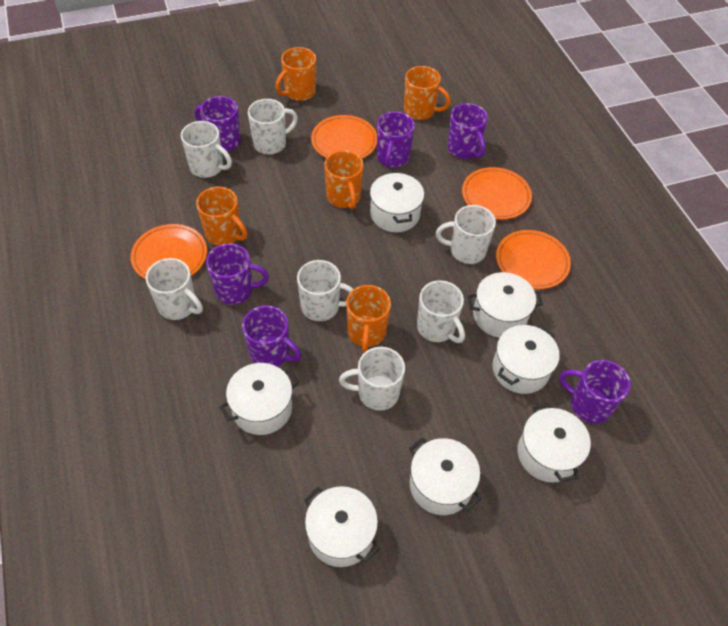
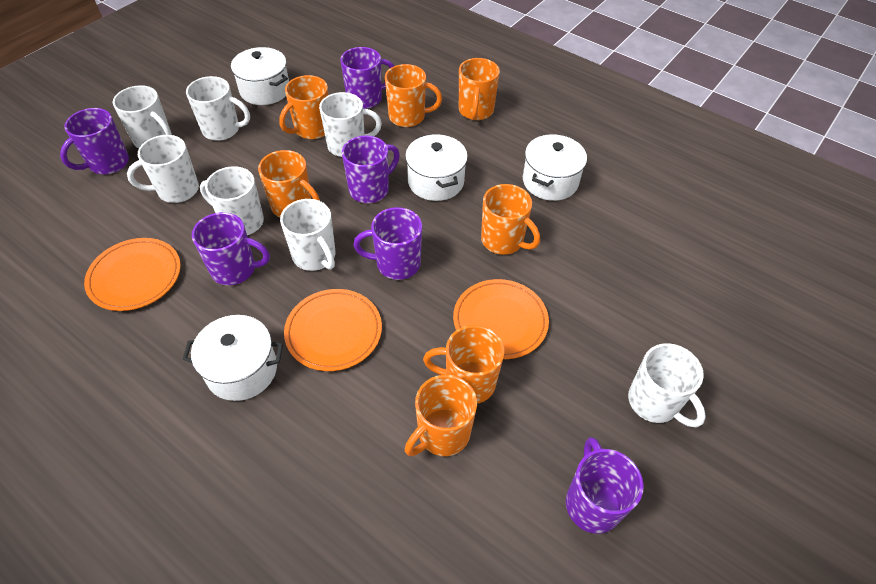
orange mug: [196,187,248,246] [275,47,316,101] [324,150,363,209] [346,285,391,353] [404,66,451,120] = 5 -> [258,150,320,217] [279,75,329,139] [385,64,442,127] [405,375,477,456] [423,325,504,404] [459,58,500,120] [481,184,540,255] = 7
orange plate: [131,224,207,280] [311,115,377,159] [462,167,532,220] [496,230,571,289] = 4 -> [84,238,181,311] [284,289,382,371] [453,279,549,359] = 3
white pot: [220,363,299,435] [304,486,380,567] [370,172,424,232] [409,437,482,515] [468,272,543,338] [492,325,560,394] [518,403,591,482] = 7 -> [182,315,283,401] [231,47,289,105] [405,134,468,201] [523,134,587,201] = 4

